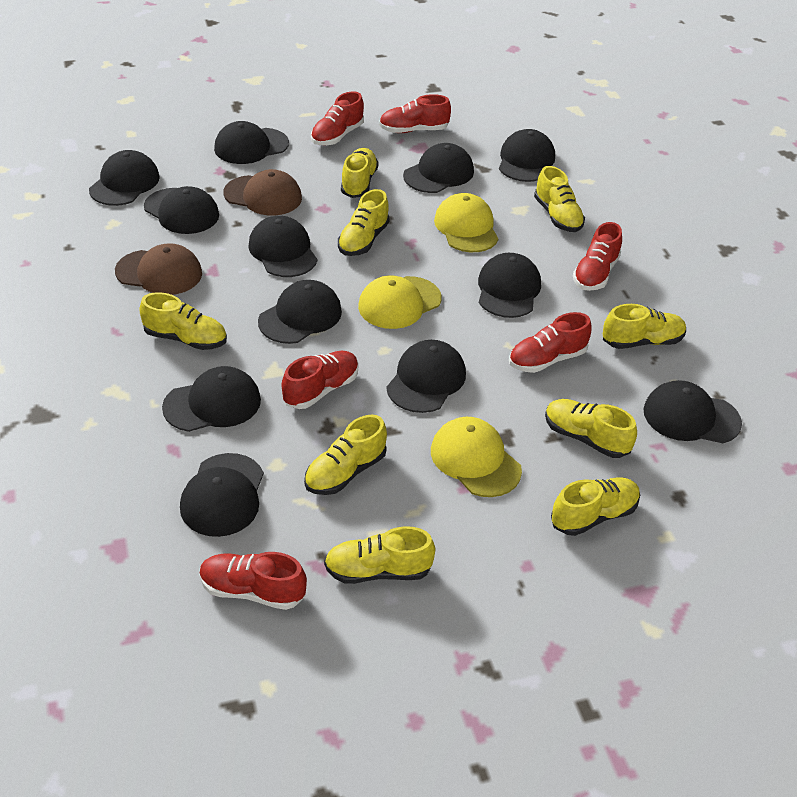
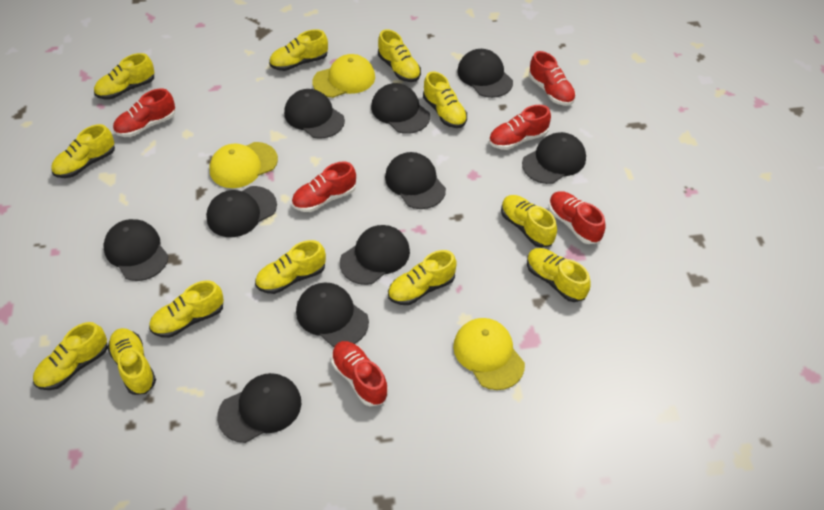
black cap: [89,150,160,206] [144,186,219,234] [162,366,261,432] [180,453,264,537] [214,121,289,164] [248,216,317,277] [258,280,342,344] [386,340,466,413] [403,143,474,193] [478,253,541,318] [499,129,555,182] [644,380,742,443] = 12 -> [103,219,169,281] [206,186,277,237] [217,373,302,443] [284,89,345,139] [296,282,369,347] [340,225,410,285] [371,83,430,134] [385,152,446,209] [457,49,513,98] [522,132,586,184] = 10
brown cap: [115,243,202,295] [223,169,302,216] = 2 -> none = 0
yellow shoe: [139,292,227,350] [304,414,387,495] [324,526,435,584] [338,189,390,256] [341,148,379,198] [534,166,585,232] [545,399,637,458] [551,477,640,536] [603,304,686,349] = 9 -> [33,322,108,390] [51,124,115,178] [94,53,154,99] [107,328,156,395] [149,281,224,338] [255,240,326,294] [269,29,328,71] [378,29,421,82] [388,250,457,305] [423,71,467,128] [501,195,557,248] [527,248,591,302] = 12

